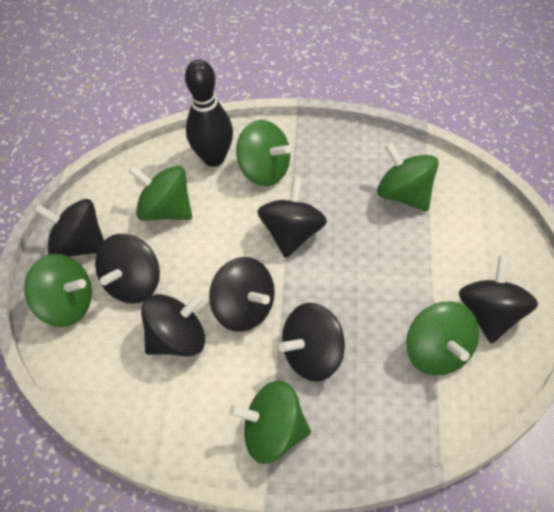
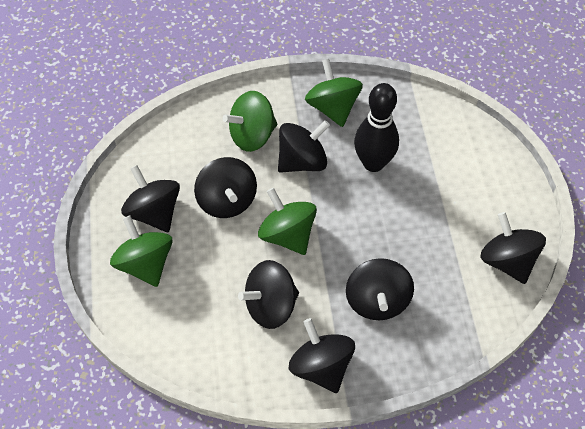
green spinning top: [24,254,92,327] [129,165,192,221] [229,380,311,464] [236,120,291,186] [377,142,439,211] [406,302,479,375] = 6 -> [110,215,172,287] [223,91,277,152] [258,188,317,255] [305,59,363,127] = 4

